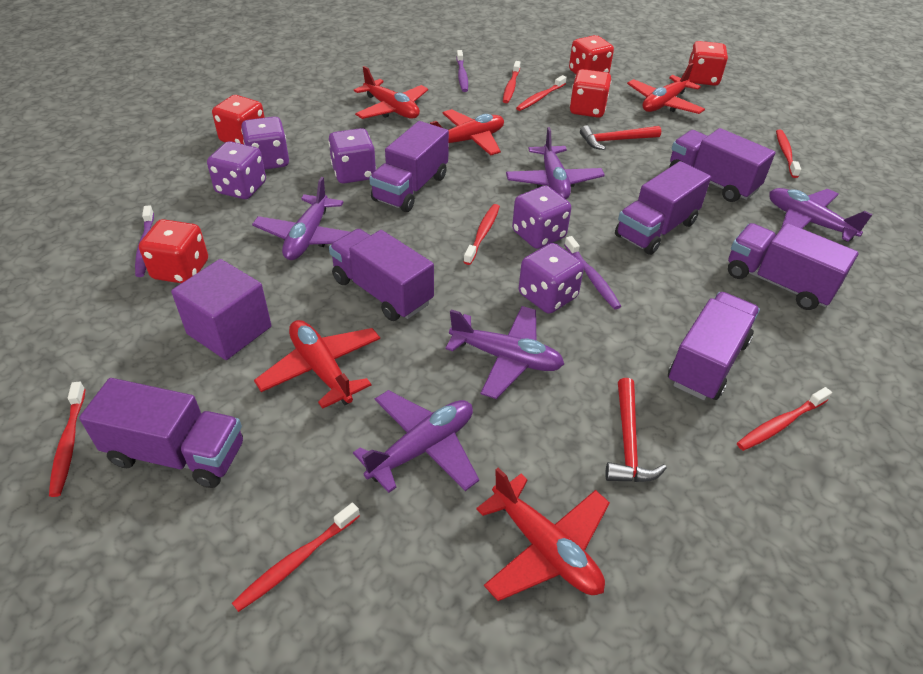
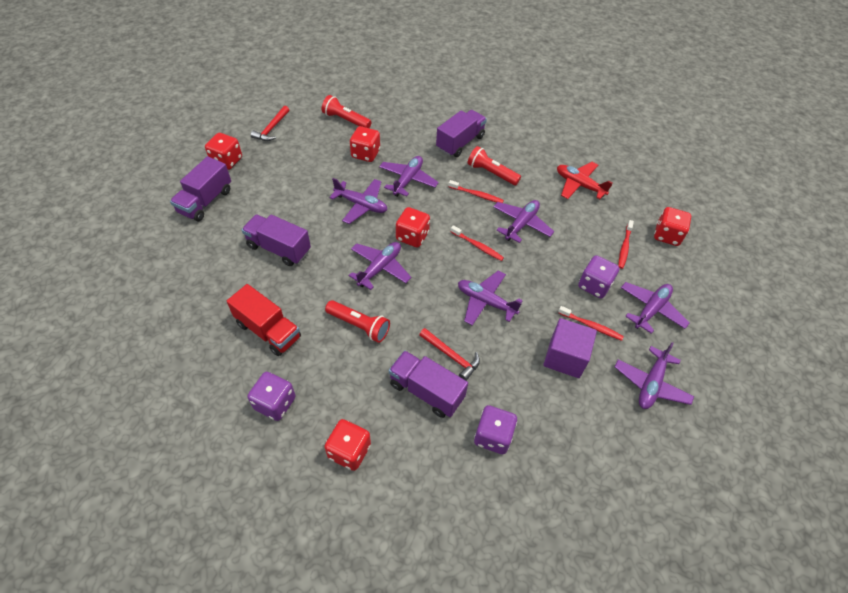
purple dice: [207,141,266,199] [241,117,289,170] [328,128,376,183] [512,186,571,249] [519,243,584,314] = 5 -> [248,372,296,421] [474,405,517,454] [578,255,619,298] = 3
purple plane: [252,177,350,260] [353,390,479,493] [445,306,564,399] [506,127,605,199] [769,188,873,242] = 5 -> [329,178,387,224] [349,242,411,290] [379,156,439,197] [458,271,523,326] [493,200,554,243] [615,342,694,409] [621,282,690,334] = 7
purple toothbrush: [135,205,154,277] [456,50,468,92] [564,236,621,309] = 3 -> none = 0
purple truck: [79,378,243,488] [329,229,434,321] [369,121,449,212] [615,161,711,255] [668,292,760,400] [669,128,775,202] [728,223,859,310] = 7 -> [170,156,231,221] [242,215,311,266] [389,350,468,418] [436,110,487,157] = 4
red flashlight: none = 0 -> [322,95,372,128] [325,300,390,343] [467,146,521,185] = 3
red plane: [254,320,380,409] [354,66,428,119] [430,109,504,155] [476,467,610,601] [627,63,705,114] = 5 -> [557,162,613,199] = 1
red toothbrush: [49,382,86,497] [232,503,360,612] [464,204,500,265] [503,61,521,103] [516,75,567,111] [737,387,832,451] [776,130,801,178] = 7 -> [448,180,504,203] [451,225,504,261] [558,306,624,341] [618,220,634,269] = 4
red truck: none = 0 -> [227,284,301,356] = 1

